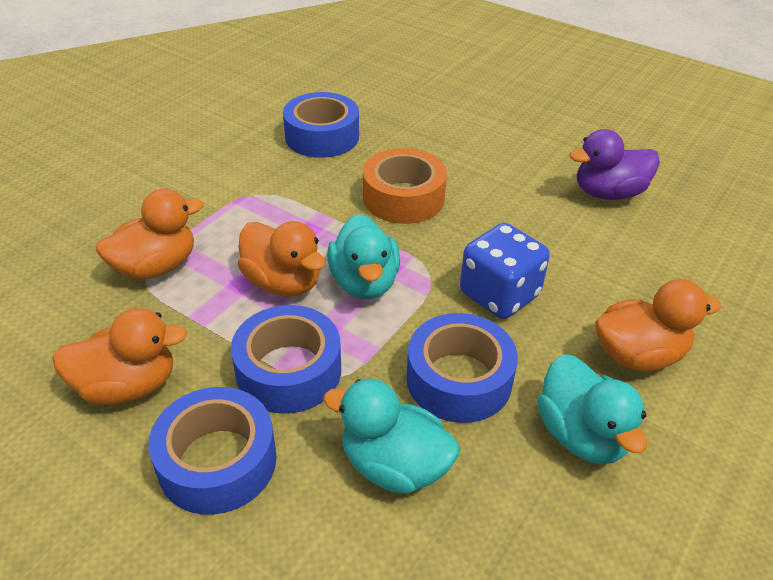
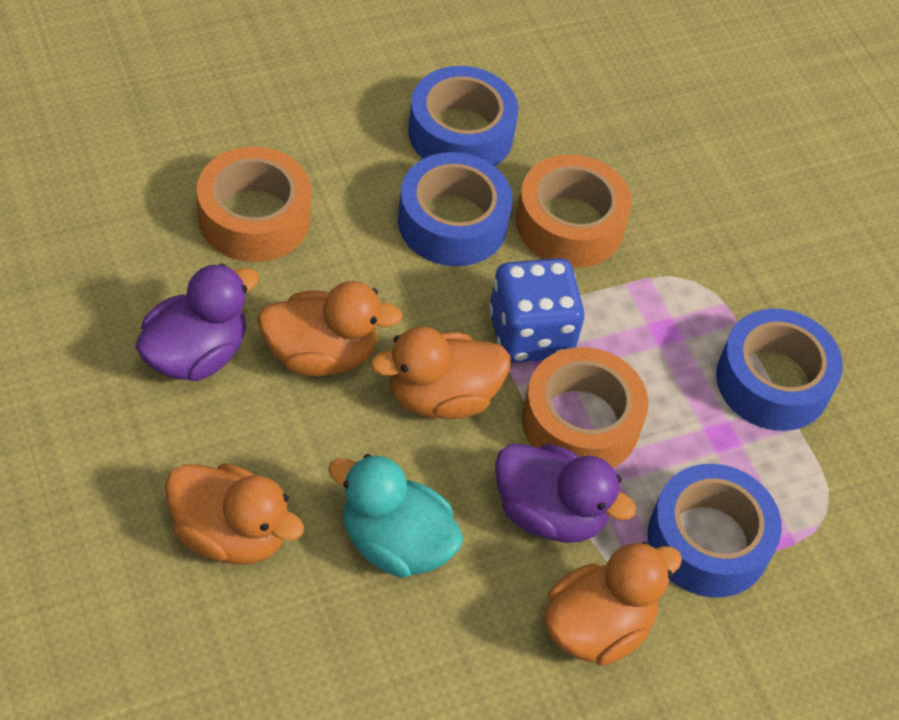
orange tape: [363,148,447,224] = 1 -> [197,146,311,262] [516,154,632,268] [522,347,648,468] = 3
purple duck: [569,129,660,200] = 1 -> [135,264,259,381] [495,444,636,543] = 2
turquoise duck: [323,379,459,494] [327,214,400,299] [537,354,647,464] = 3 -> [328,454,464,578] = 1

